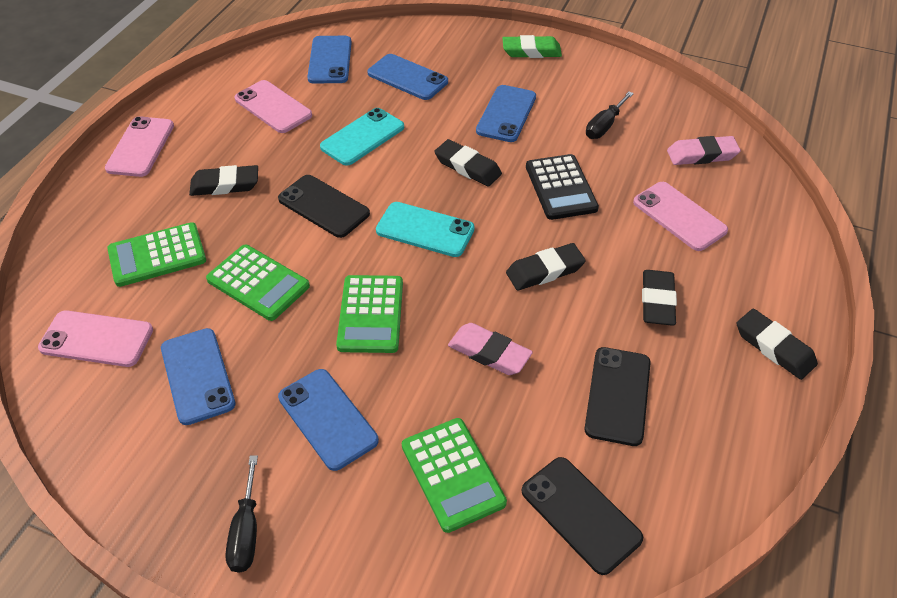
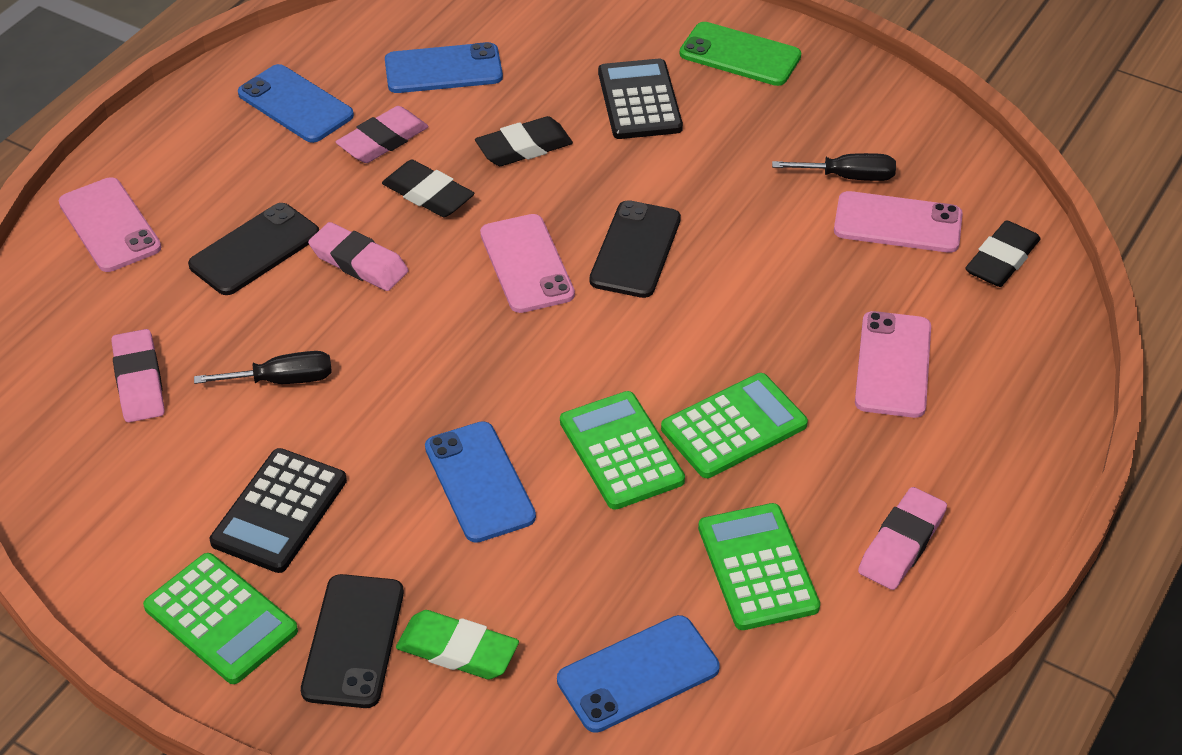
black calculator: [526,154,599,220] = 1 -> [210,448,347,573] [598,59,683,139] = 2
black eraser: [189,165,258,196] [434,139,502,187] [506,243,586,290] [642,270,677,326] [737,309,818,380] = 5 -> [382,160,474,217] [475,116,573,166] [965,220,1041,287] = 3
blue phone: [161,328,236,425] [278,369,379,471] [307,36,352,83] [367,54,448,100] [476,85,536,142] = 5 -> [238,64,354,143] [385,42,503,93] [425,421,536,543] [557,615,720,733] = 4
green phone: none = 0 -> [680,22,801,86] = 1
pink eraser: [448,323,533,375] [667,136,741,165] = 2 -> [112,329,165,422] [308,222,408,291] [336,106,429,163] [858,487,947,590] = 4
turquoise phone: [320,108,404,166] [376,202,475,257] = 2 -> none = 0

